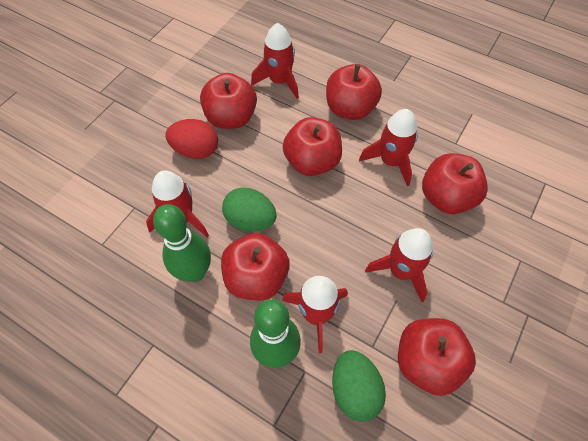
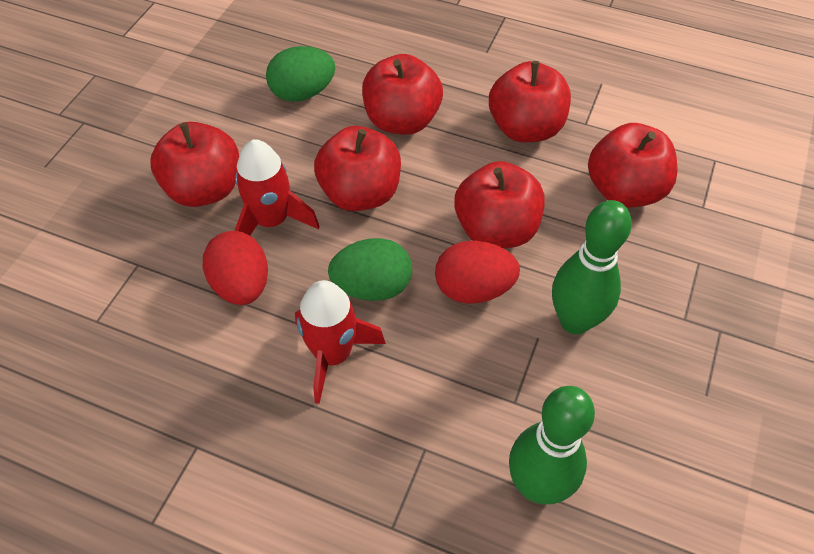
red egg: [165,119,218,159] = 1 -> [203,231,268,305] [435,241,520,304] = 2
red rocket: [146,171,209,237] [251,23,299,99] [282,276,347,353] [359,109,418,186] [365,228,433,302] = 5 -> [234,139,319,236] [295,280,386,404] = 2

